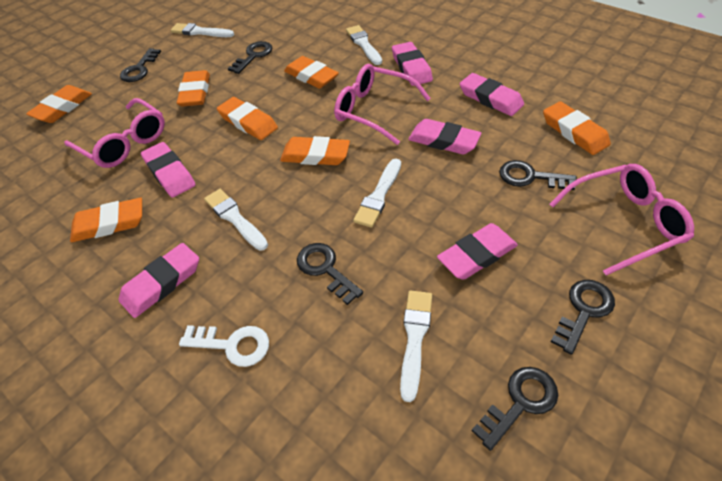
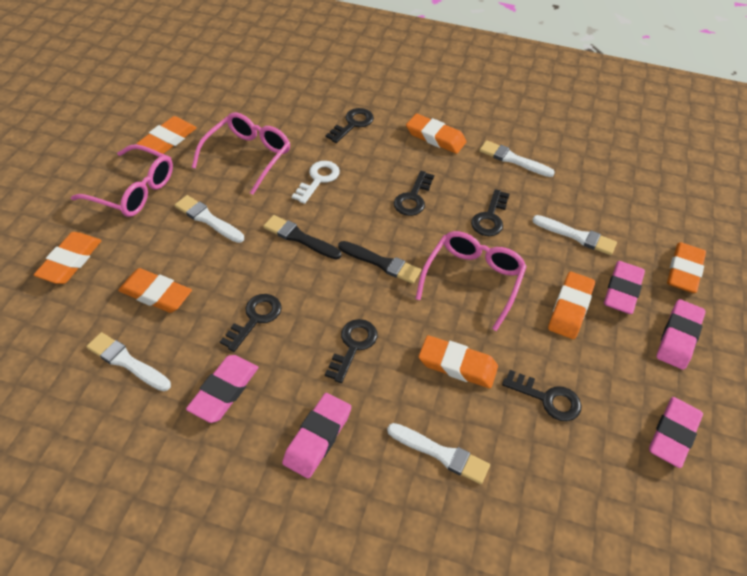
black brush: none = 0 -> [263,215,341,259] [338,241,421,284] = 2
pink eraser: [119,243,199,318] [141,142,195,198] [392,42,433,86] [408,119,482,154] [437,223,518,280] [460,73,524,116] = 6 -> [186,355,259,423] [282,393,351,478] [604,261,645,314] [649,397,703,468] [657,299,705,370] = 5

